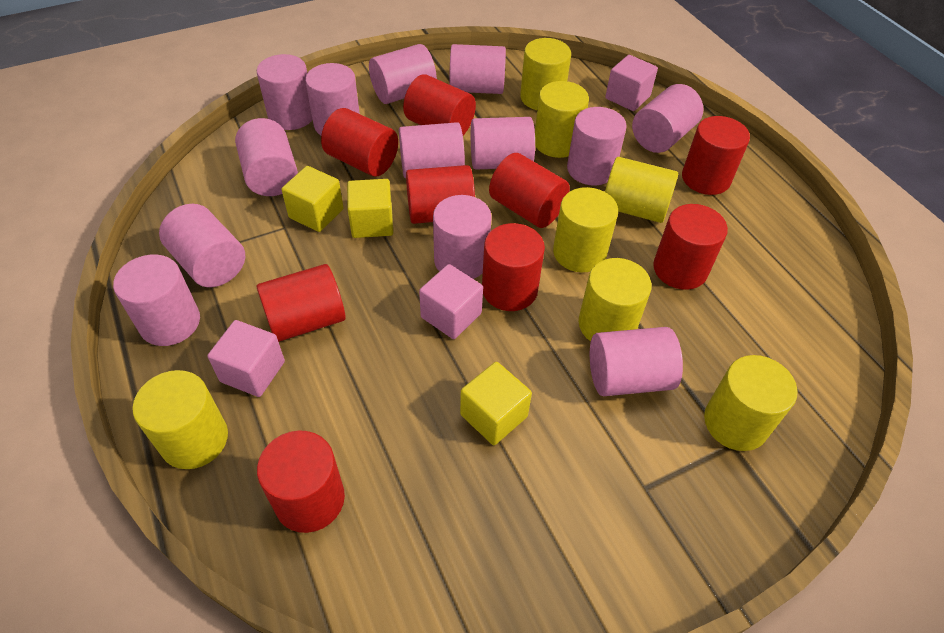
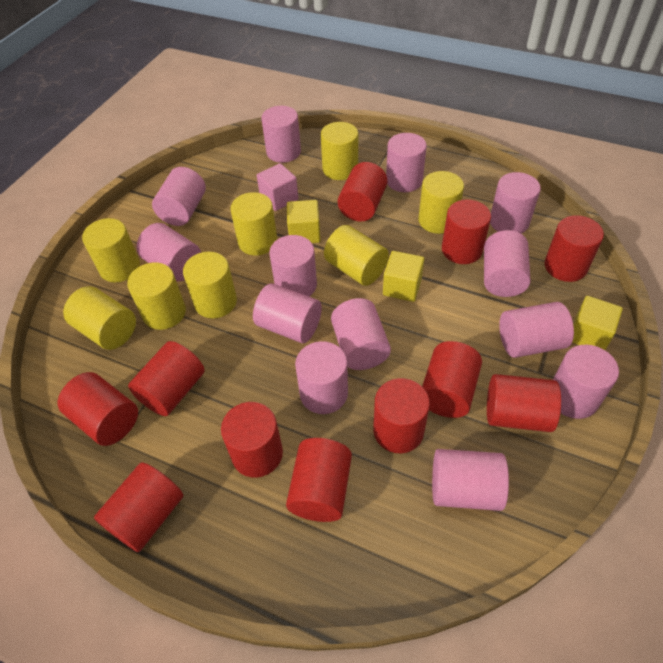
pink cube: [207,320,285,397] [419,264,483,339] [605,55,658,111] = 3 -> [257,163,298,211] = 1
red cylinder: [257,264,346,342] [257,430,345,533] [321,108,398,177] [403,74,476,135] [406,165,475,224] [482,223,545,311] [489,153,570,228] [653,204,728,290] [682,116,750,195] = 9 -> [58,372,138,446] [94,462,184,552] [128,341,205,416] [221,402,283,477] [286,438,352,522] [338,162,387,222] [373,378,430,453] [422,341,482,418] [442,199,491,264] [487,374,561,432] [545,215,604,282] = 11
yellow cylinder: [132,370,228,469] [520,38,571,110] [535,81,589,158] [553,187,618,272] [579,258,652,341] [605,157,678,223] [704,355,798,451] = 7 -> [63,286,136,350] [82,218,140,282] [127,262,186,330] [183,252,237,318] [230,192,277,256] [321,122,358,180] [324,225,389,286] [418,171,464,234] = 8

